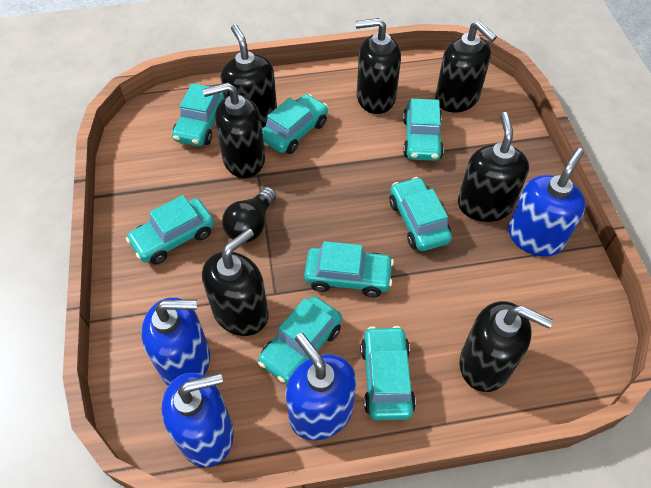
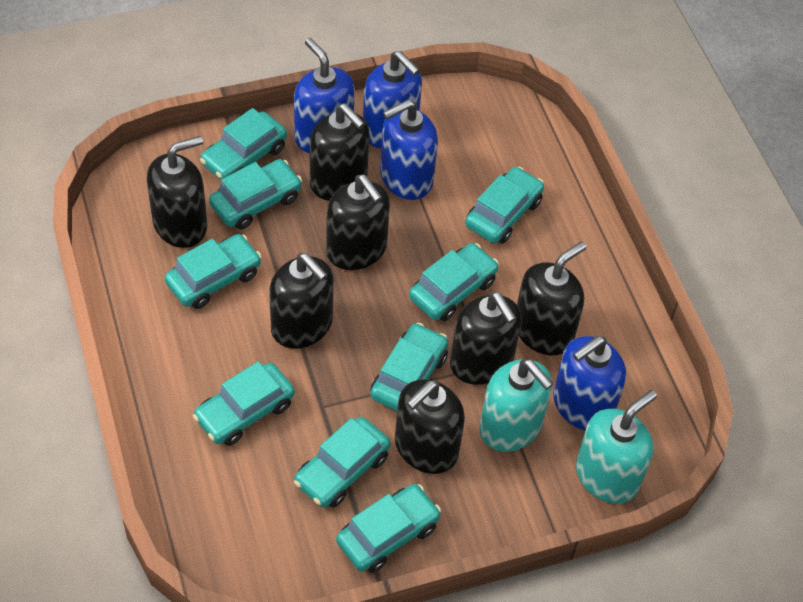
black light bulb: [222,187,276,242] = 1 -> none = 0
turquoise car: [126,195,214,265] [172,83,224,146] [258,296,342,384] [262,94,328,154] [304,241,394,297] [360,326,416,420] [389,177,452,251] [403,99,444,161] = 8 -> [165,234,262,309] [193,361,295,446] [200,108,287,180] [209,159,302,230] [294,417,391,508] [336,484,441,573] [370,323,448,411] [409,243,499,321] [465,166,544,244] = 9
turquoise soap dispenser: none = 0 -> [479,359,553,452] [576,390,657,504] = 2

